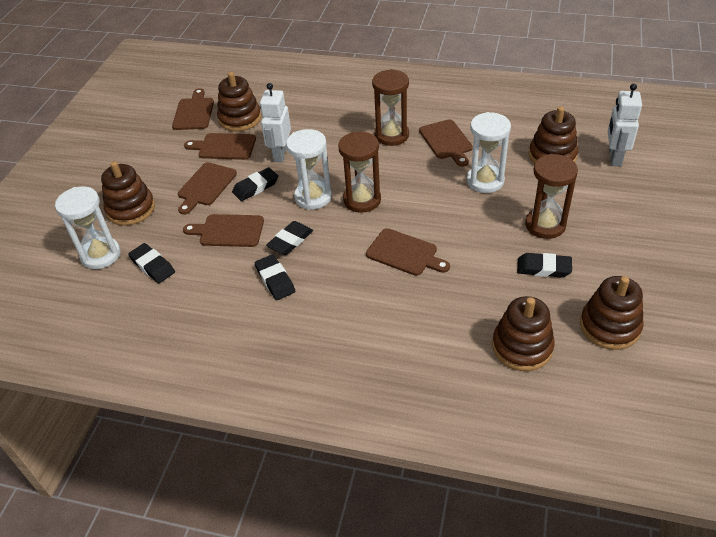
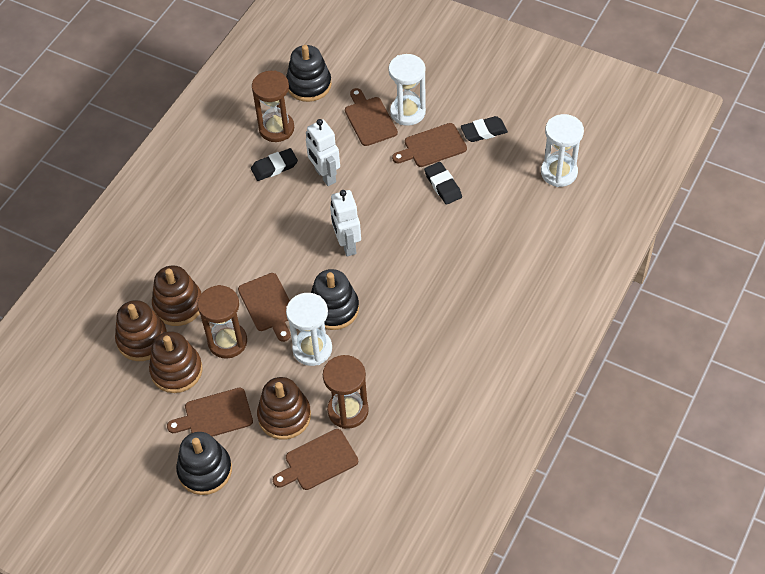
black eraser: [128,243,175,283] [232,167,278,201] [255,254,295,300] [266,221,313,255] [517,253,572,278] = 5 -> [251,148,298,181] [424,162,462,205] [461,116,508,142] = 3
black stacking toy: none = 0 -> [176,432,232,495] [286,45,332,102] [311,269,359,330] = 3
brown cutting board: [172,88,214,130] [178,162,237,215] [183,214,264,247] [184,133,256,160] [366,228,450,276] [419,119,473,167] = 6 -> [167,388,253,437] [238,273,291,342] [273,429,358,490] [345,88,398,146] [392,123,467,167] = 5
brown stacking toy: [101,161,155,226] [217,72,261,131] [492,296,555,371] [529,106,578,164] [580,276,643,350] = 5 -> [115,300,167,361] [149,331,203,393] [152,265,202,326] [257,377,311,440] = 4

